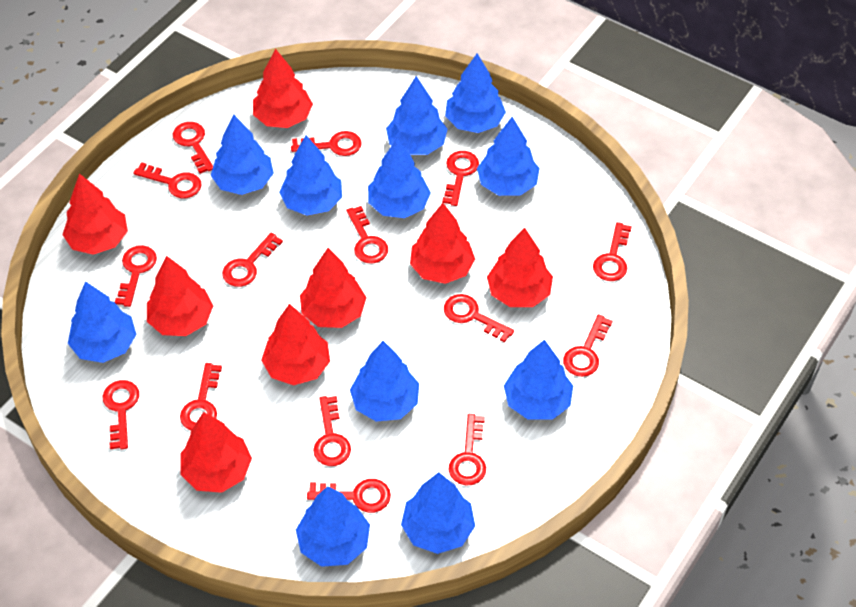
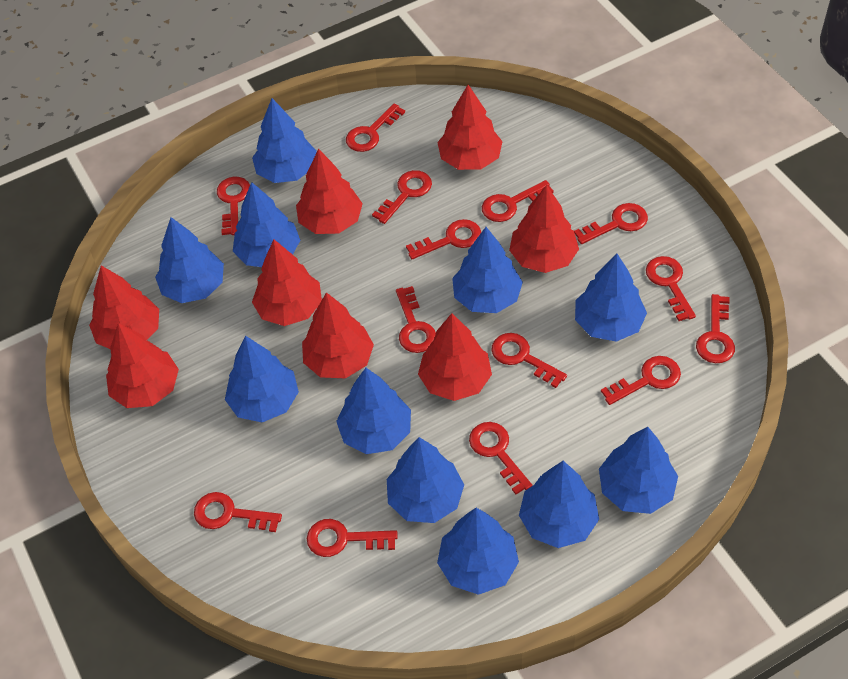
red key: [103,380,139,449] [115,245,157,307] [133,162,202,198] [173,122,213,174] [180,363,222,430] [222,232,283,287] [291,131,362,156] [307,479,391,513] [313,396,351,466] [346,206,388,264] [442,151,479,206] [444,294,514,343] [449,414,486,486] [563,314,613,377] [593,222,632,281] = 15 -> [194,492,282,532] [217,177,250,235] [307,519,397,557] [346,103,405,152] [372,170,432,224] [396,286,436,353] [406,219,481,259] [469,422,532,494] [482,180,554,222] [491,333,567,388] [574,203,648,244] [601,356,681,405] [646,256,696,321] [696,294,735,363] = 14

